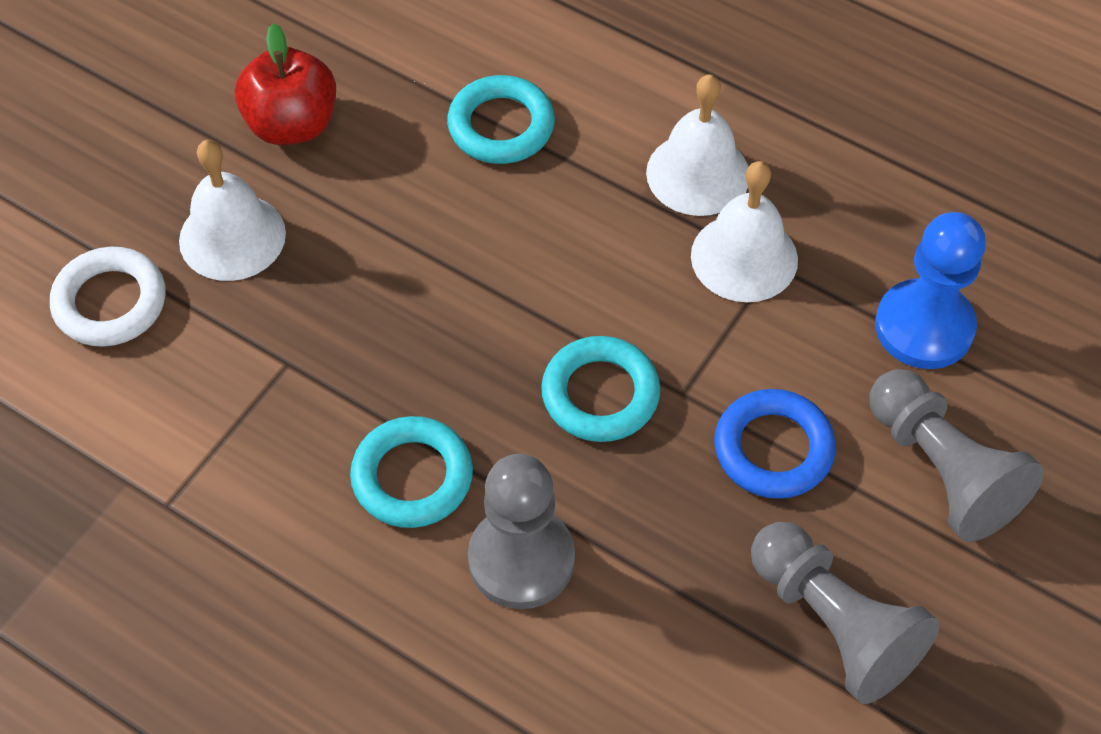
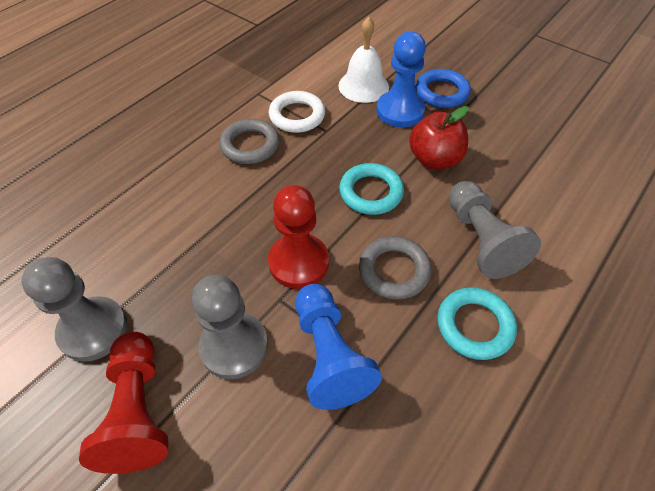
blue pawn: [875,212,986,369] = 1 -> [295,284,382,410] [377,31,426,127] = 2
grey ring: none = 0 -> [219,119,279,164] [359,236,432,300] = 2
red pawn: none = 0 -> [79,332,168,474] [268,185,329,289] = 2
turquoise ring: [350,416,473,528] [447,75,555,164] [541,336,660,442] = 3 -> [339,163,404,215] [438,287,517,360] = 2
white bell: [179,140,286,281] [646,74,749,216] [691,161,798,302] = 3 -> [338,17,389,103] = 1

